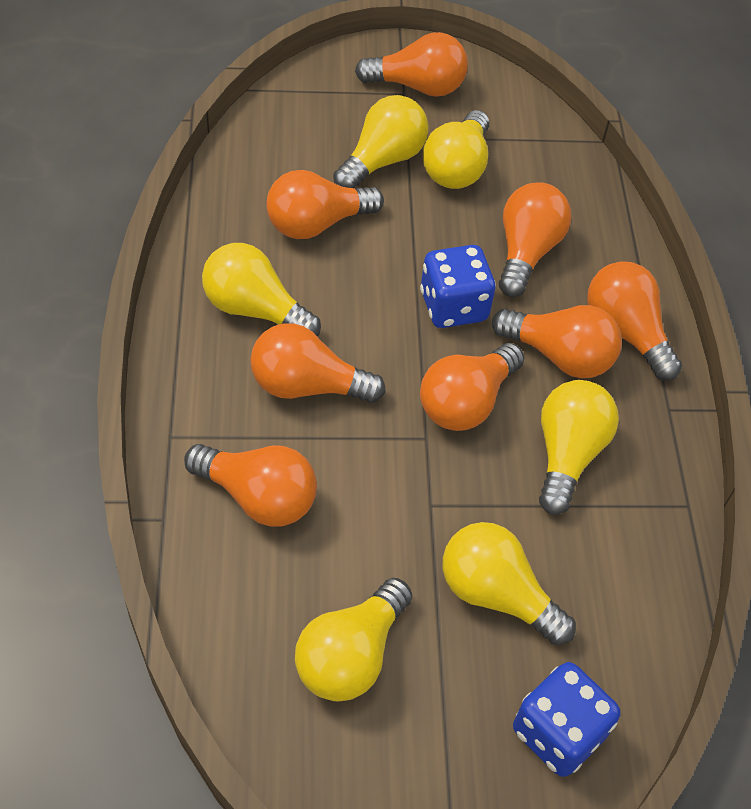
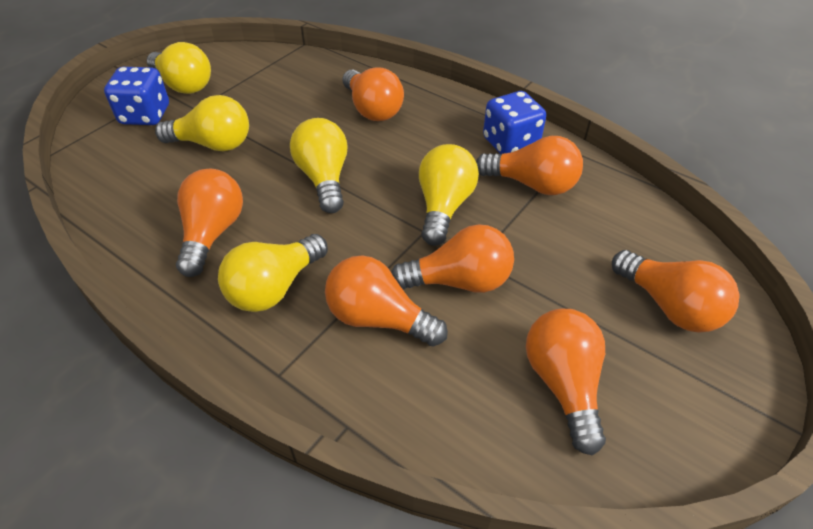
orange light bulb: [184,444,317,527] [250,323,386,403] [267,170,384,239] [355,32,468,97] [420,343,524,431] [492,305,622,378] [499,182,571,297] [587,261,682,381] = 8 -> [176,169,243,277] [325,255,448,347] [343,67,404,121] [391,224,514,293] [476,136,583,195] [526,309,606,456] [612,250,739,333] = 7
yellow light bulb: [202,243,321,336] [295,578,412,701] [333,95,429,188] [423,110,489,189] [443,522,576,645] [539,380,619,515] = 6 -> [147,42,211,94] [155,95,249,151] [218,234,328,312] [290,118,347,213] [419,144,479,246] = 5

